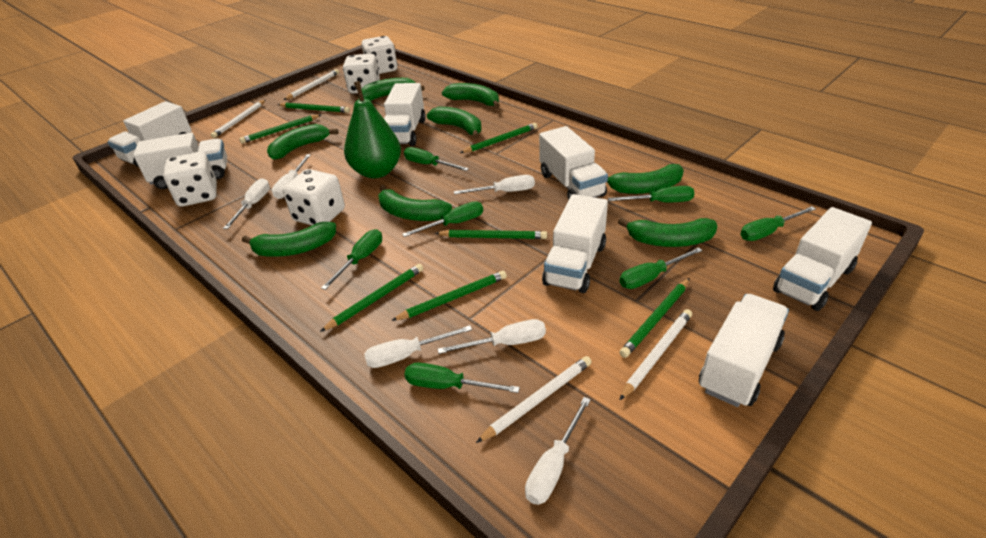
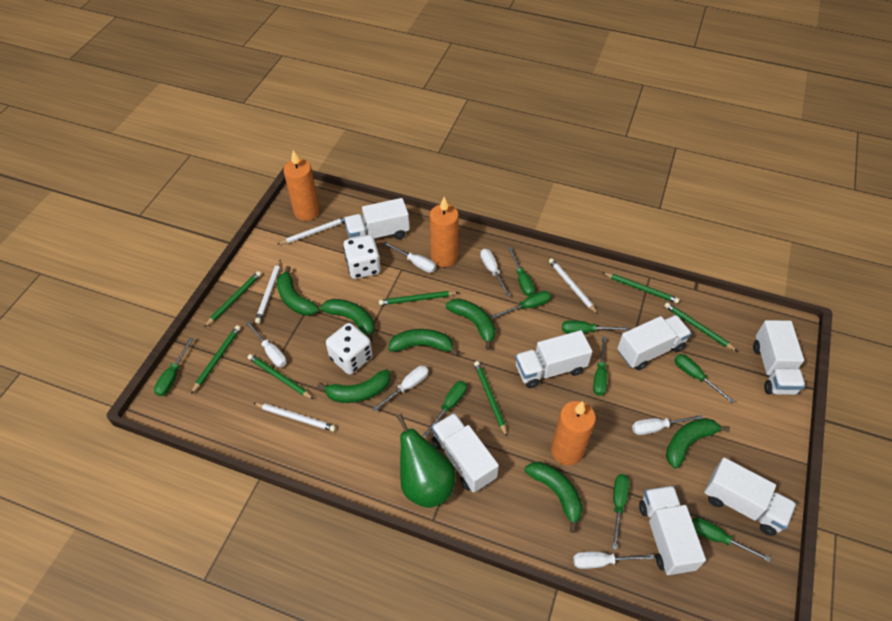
green banana: [242,222,336,257] [267,124,338,160] [359,78,425,101] [378,185,452,221] [427,107,481,139] [442,83,500,108] [607,164,684,194] [618,217,717,247] = 8 -> [277,266,319,316] [317,369,390,403] [320,299,375,343] [388,329,459,356] [446,298,496,350] [525,462,583,533] [666,418,730,469] = 7
green screwdriver: [321,229,382,290] [402,201,483,237] [404,147,469,171] [404,363,520,393] [608,186,694,202] [620,247,703,289] [740,206,816,241] = 7 -> [154,338,193,396] [423,381,467,437] [491,291,551,318] [508,247,535,296] [562,320,629,334] [593,336,607,396] [612,474,630,550] [675,354,734,403] [692,518,771,562] = 9
orange candle: none = 0 -> [283,150,320,221] [430,197,459,267] [551,401,596,465] = 3
white dice: [163,152,217,207] [283,169,345,225] [343,54,380,94] [361,36,397,74] = 4 -> [326,323,373,375] [343,235,381,279] = 2

